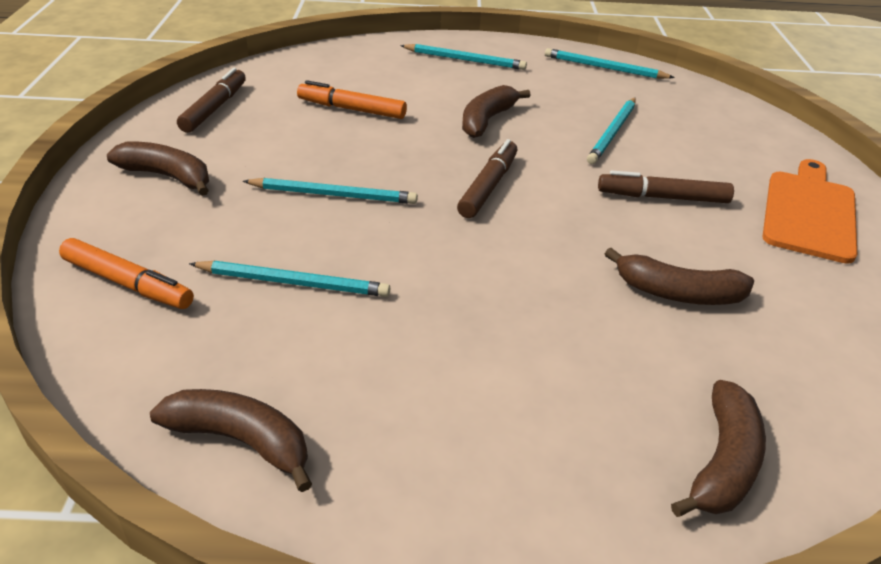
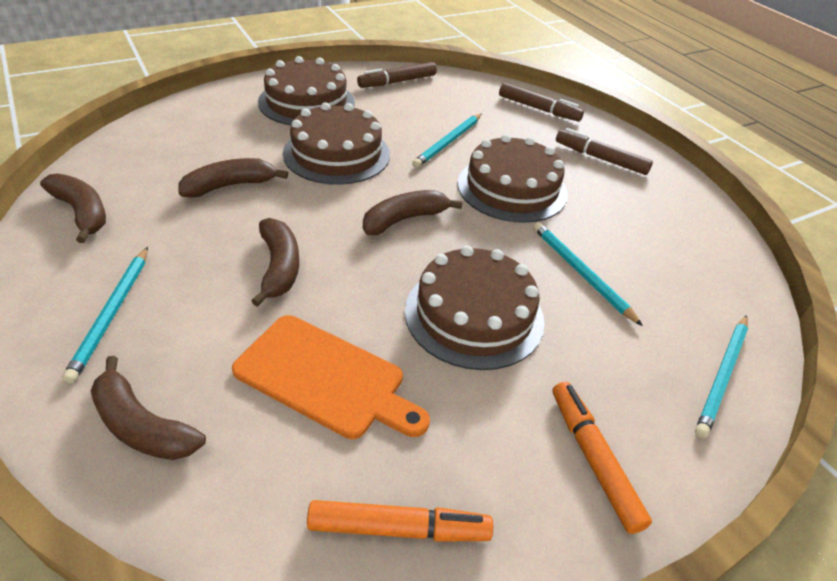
brown cake: none = 0 -> [258,56,355,125] [283,102,390,185] [405,245,545,370] [458,134,568,223] = 4
turquoise pencil: [189,261,390,297] [243,178,418,204] [400,44,527,70] [545,48,675,79] [587,98,636,164] = 5 -> [62,247,148,384] [412,114,482,168] [533,222,643,326] [695,315,748,438] = 4

